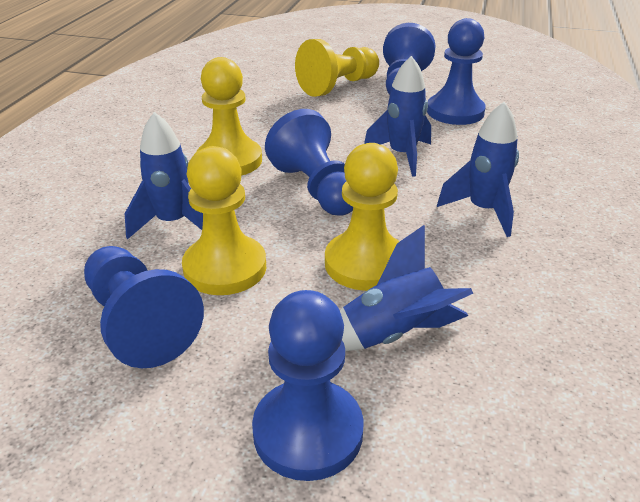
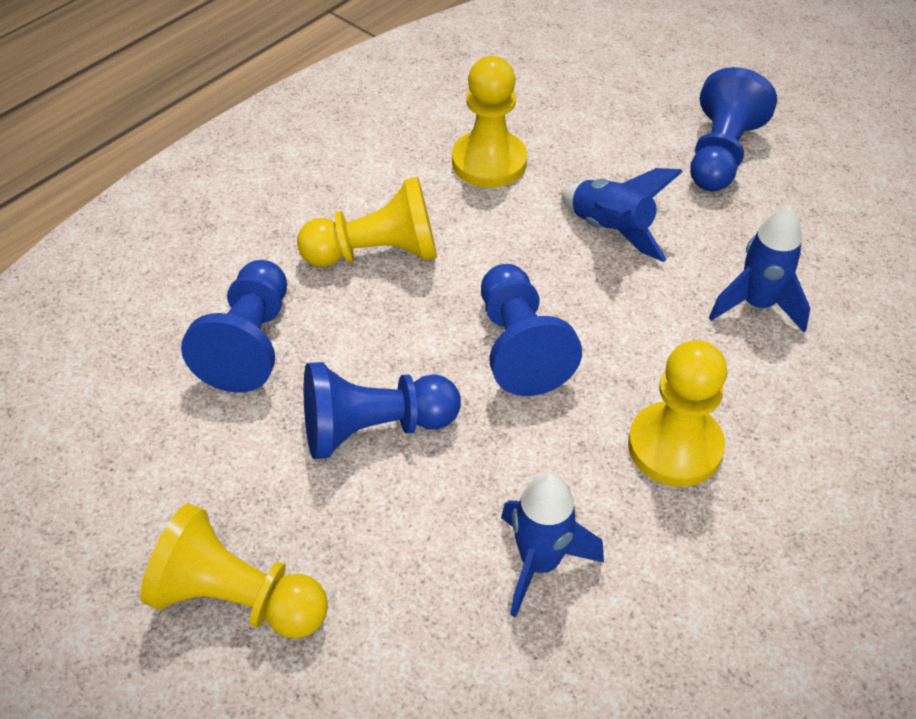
blue pawn: [84,246,204,368] [252,290,364,481] [265,109,353,216] [383,23,435,95] [427,18,486,125] = 5 -> [181,260,287,393] [304,362,461,459] [481,264,582,396] [690,67,777,191] = 4
blue rocket: [125,112,203,239] [340,225,473,351] [364,56,431,177] [437,102,519,237] = 4 -> [501,473,604,617] [561,168,683,262] [709,206,810,332] = 3

